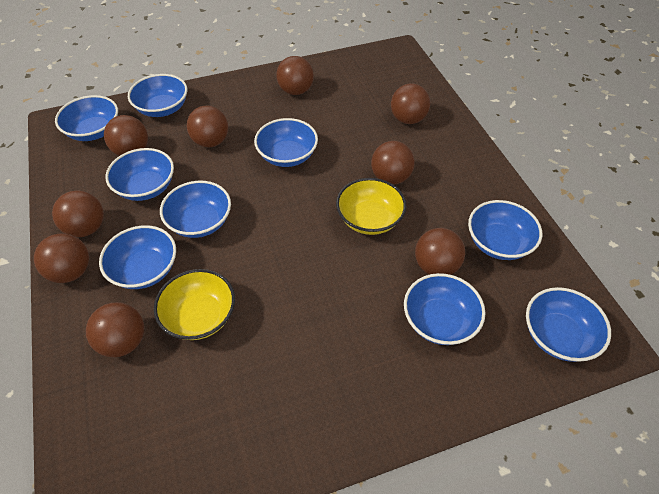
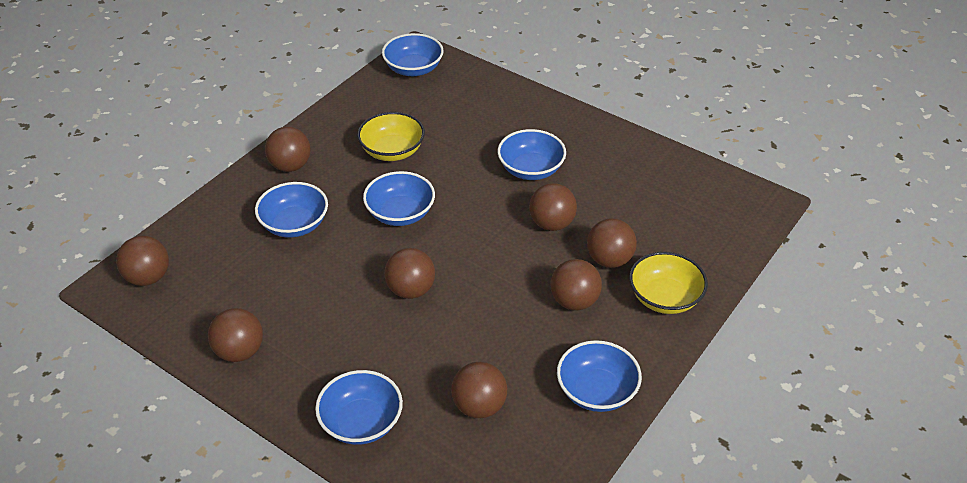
blue bowl: [55,95,118,141] [99,225,176,289] [105,148,174,201] [128,74,187,117] [160,181,231,238] [254,118,318,167] [404,273,485,345] [468,200,542,260] [526,287,611,362] = 9 -> [255,182,328,238] [315,370,403,445] [363,171,435,226] [382,33,444,76] [498,129,566,180] [557,340,642,412] = 6
brown ball: [34,234,89,283] [52,191,104,237] [86,302,144,357] [104,115,148,156] [187,106,228,147] [276,56,314,95] [371,141,415,185] [391,83,430,124] [415,228,465,275] = 9 -> [116,236,169,286] [208,308,263,362] [265,127,311,172] [384,248,435,299] [451,362,507,418] [529,183,577,231] [550,259,602,310] [587,219,637,268] = 8

